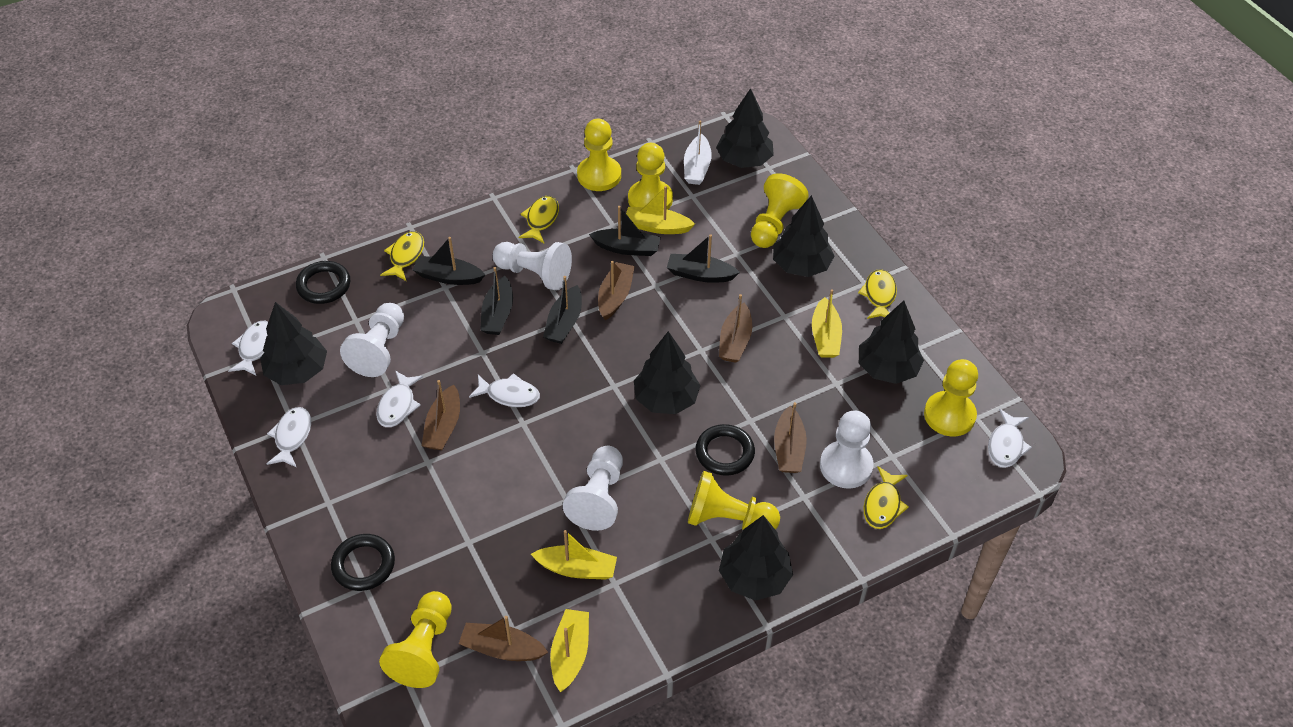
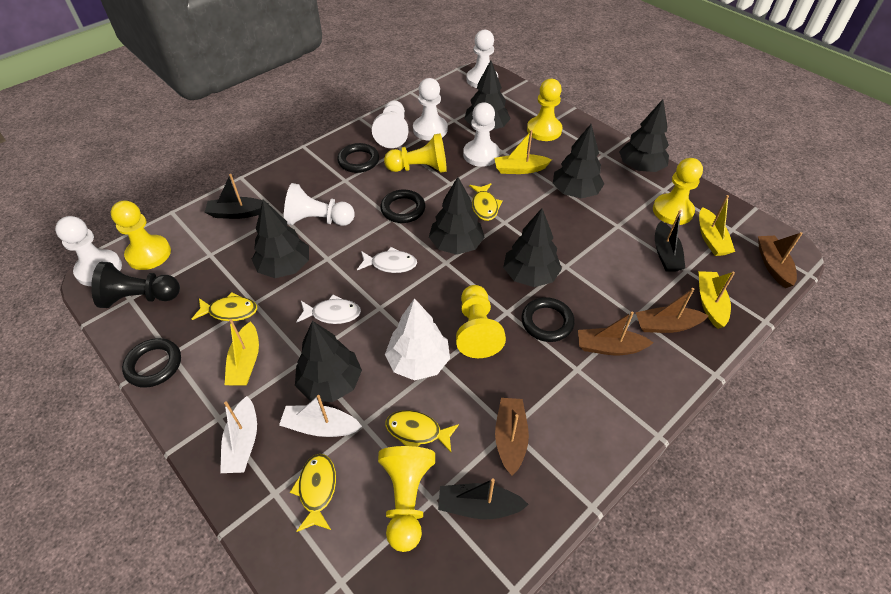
black boat: [413,237,485,285] [480,267,513,335] [543,276,582,344] [589,206,661,256] [667,234,740,283] = 5 -> [205,174,263,219] [438,478,529,519] [655,210,685,271] = 3
black pawn: none = 0 -> [91,262,180,308] = 1
black ring: [296,261,350,304] [331,534,395,591] [695,424,755,476] = 3 -> [122,338,181,388] [337,143,379,173] [380,190,425,223] [522,297,575,342] = 4
black tree: [260,302,327,385] [634,331,701,414] [716,88,774,168] [719,515,793,601] [773,195,834,277] [859,301,924,384] = 6 -> [252,200,309,278] [295,321,362,402] [429,177,485,255] [465,60,511,130] [503,208,562,287] [553,124,604,199] [619,99,669,172] = 7
brown boat: [422,380,460,450] [459,616,548,661] [598,261,635,320] [719,294,752,363] [774,402,807,473] = 5 -> [495,398,529,475] [578,311,654,355] [636,288,709,333] [758,232,803,288] = 4
white boat: [684,120,712,185] = 1 -> [220,396,257,473] [279,395,362,437] = 2
white fish: [228,321,268,376] [266,407,311,468] [376,371,423,427] [469,373,540,407] [988,409,1032,468] = 5 -> [296,295,361,324] [357,247,417,273] = 2
white pawn: [340,303,404,377] [493,242,572,291] [563,446,623,531] [820,411,874,489] = 4 -> [55,216,122,286] [284,183,355,226] [372,100,409,148] [413,78,448,141] [463,102,500,167] [466,29,498,88] = 6
white tree: none = 0 -> [385,298,450,381] = 1

